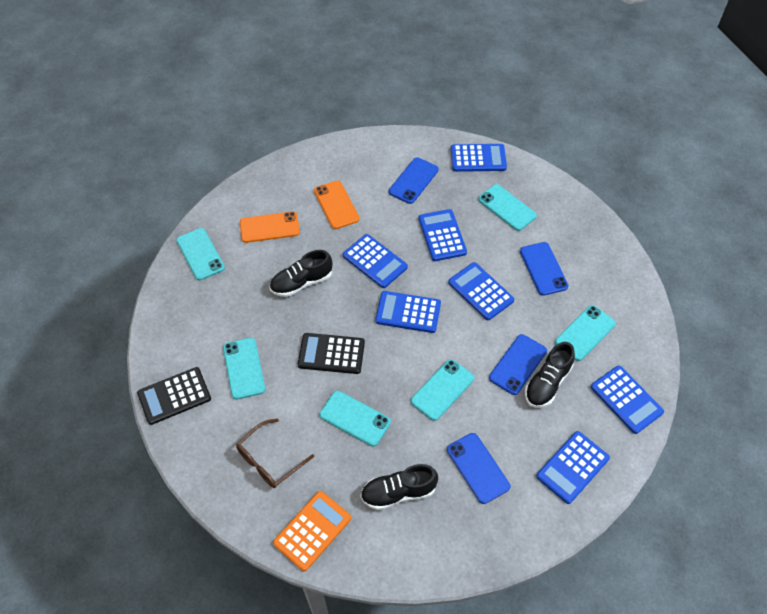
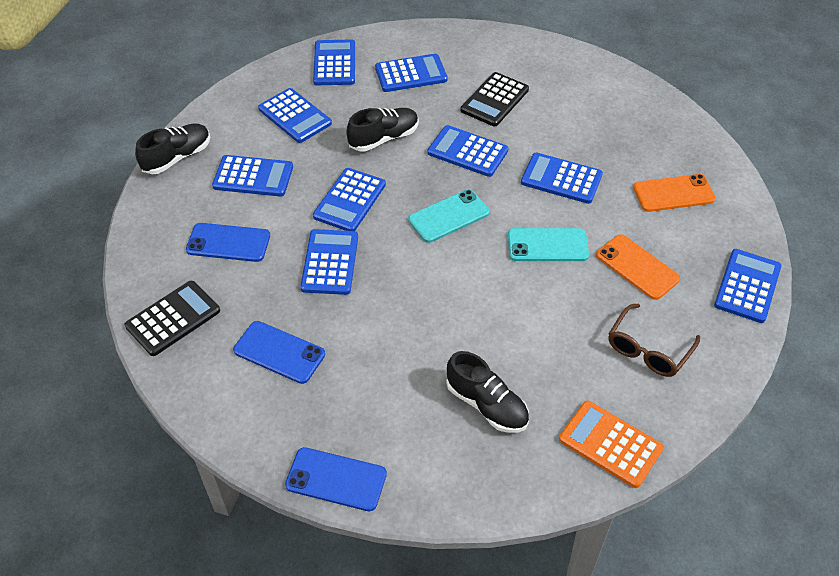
blue calculator: [343,234,408,288] [375,291,441,333] [418,209,467,261] [448,262,514,320] [451,144,507,172] [536,431,610,504] [591,366,664,434] = 7 -> [212,155,293,197] [258,88,332,143] [300,229,358,295] [313,39,355,85] [313,168,386,231] [375,54,448,92] [427,125,508,177] [521,152,603,204] [714,249,781,323] = 9
blue phone: [389,157,439,204] [447,433,511,504] [489,334,547,395] [520,242,568,296] = 4 -> [186,223,270,262] [233,321,325,384] [285,447,387,511] = 3
turquoise phone: [176,228,225,280] [223,338,265,400] [320,391,391,447] [411,359,474,421] [478,184,537,231] [555,305,616,361] = 6 -> [408,189,490,243] [508,228,589,261] = 2

